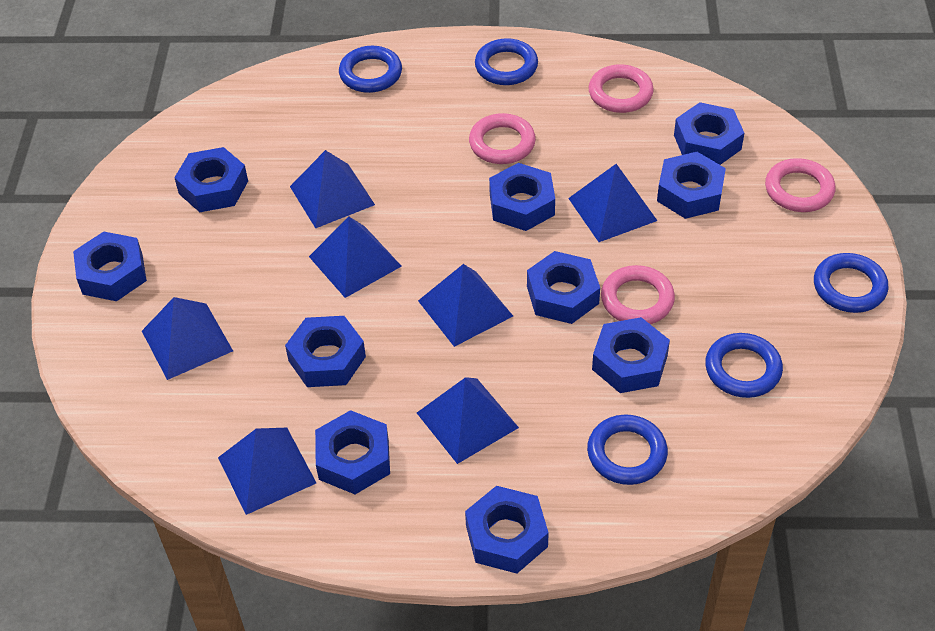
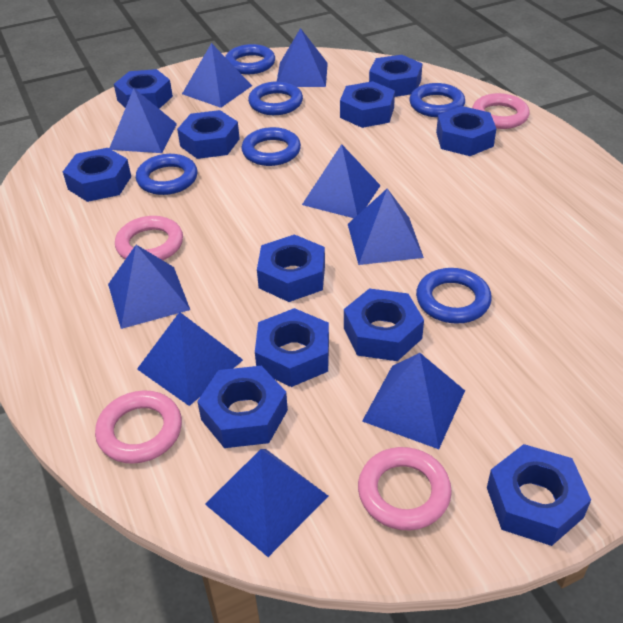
blue nut: [73,231,147,301] [174,147,248,212] [285,316,366,387] [315,410,390,494] [465,486,549,574] [489,163,555,231] [527,251,600,324] [592,317,670,393] [657,152,726,219] [674,102,744,165] = 10 -> [63,148,131,202] [114,69,173,109] [177,110,240,159] [197,366,288,448] [255,308,329,387] [257,234,325,302] [340,81,395,128] [344,288,424,361] [369,55,422,97] [436,106,496,156] [487,444,591,546] = 11
blue pyramid: [142,297,233,380] [218,428,316,515] [290,150,375,228] [309,217,402,298] [417,377,519,464] [418,264,513,347] [568,164,657,242] = 7 -> [108,245,190,329] [109,88,177,153] [137,312,243,406] [182,43,252,108] [205,449,329,557] [277,28,328,87] [302,144,381,218] [348,188,424,265] [362,353,465,449] = 9
blue ring: [339,46,402,93] [475,38,538,85] [587,414,668,485] [705,333,783,398] [814,253,889,313] = 5 -> [136,154,197,195] [225,44,275,74] [241,127,301,166] [248,81,303,115] [410,83,465,117] [416,268,492,324] = 6

